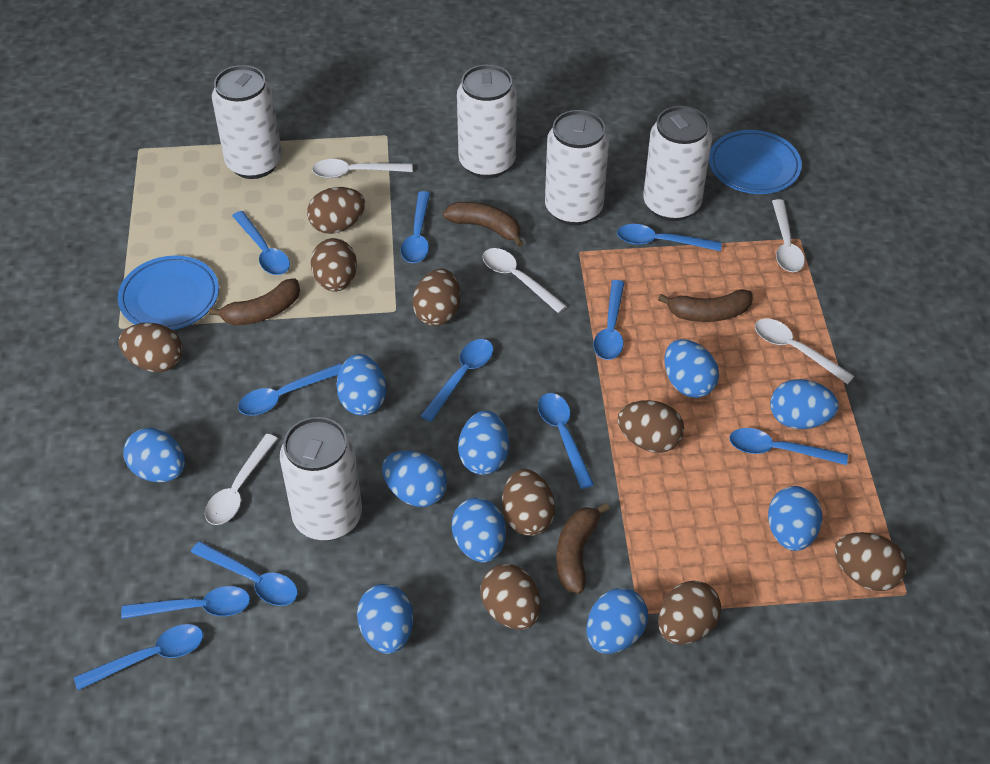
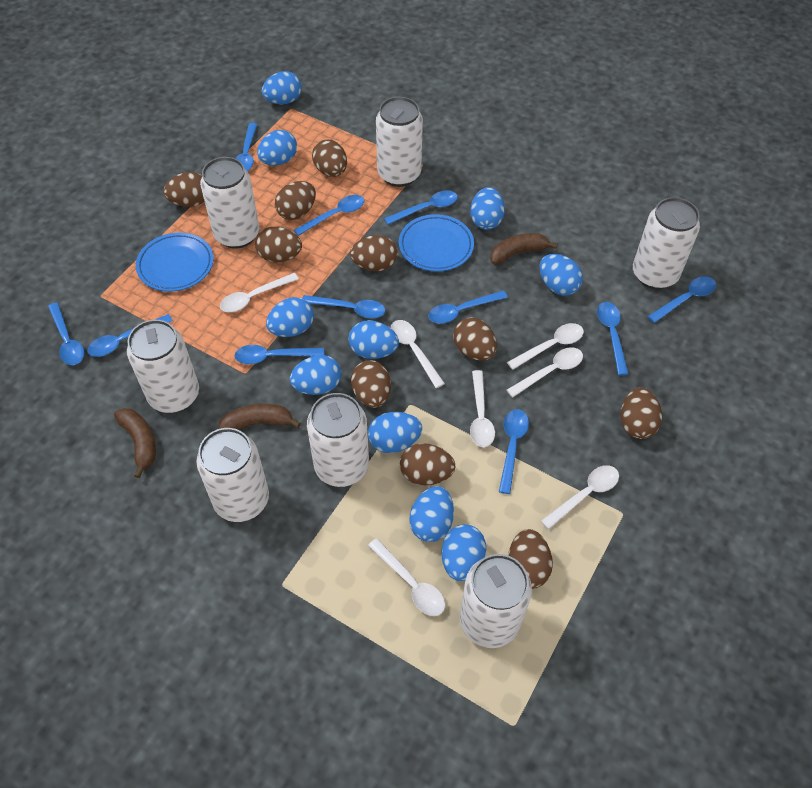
brown banana: [209,278,300,325] [443,202,524,247] [556,503,610,594] [658,289,753,322] = 4 -> [114,408,156,478] [218,404,301,430] [490,233,558,264] = 3
brown egg: [119,323,183,372] [307,187,365,234] [311,238,357,291] [412,269,460,326] [480,564,540,630] [502,469,555,536] [617,400,684,453] [658,581,721,645] [835,532,907,591] = 9 -> [164,172,204,207] [255,226,302,262] [275,181,316,220] [312,139,347,177] [350,235,397,271] [351,360,391,408] [400,443,455,485] [453,317,497,361] [508,529,553,589] [620,387,662,439] = 10
white can: [212,65,282,179] [280,417,362,541] [457,65,517,178] [545,110,609,225] [643,106,712,221] = 5 -> [127,320,199,413] [196,428,269,522] [200,157,259,249] [307,393,369,487] [376,97,423,187] [460,554,532,648] [633,197,700,289] = 7
white spoon: [205,434,278,525] [312,159,413,178] [483,248,567,313] [755,318,854,384] [772,199,805,272] = 5 -> [220,273,299,312] [368,538,445,616] [391,320,445,388] [470,370,495,447] [506,347,583,398] [507,323,584,370] [541,465,619,530] = 7

